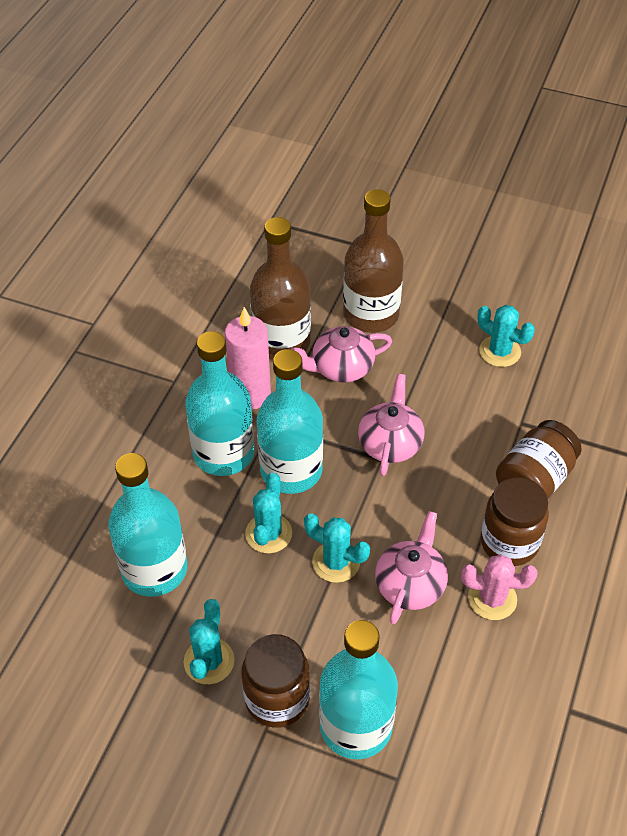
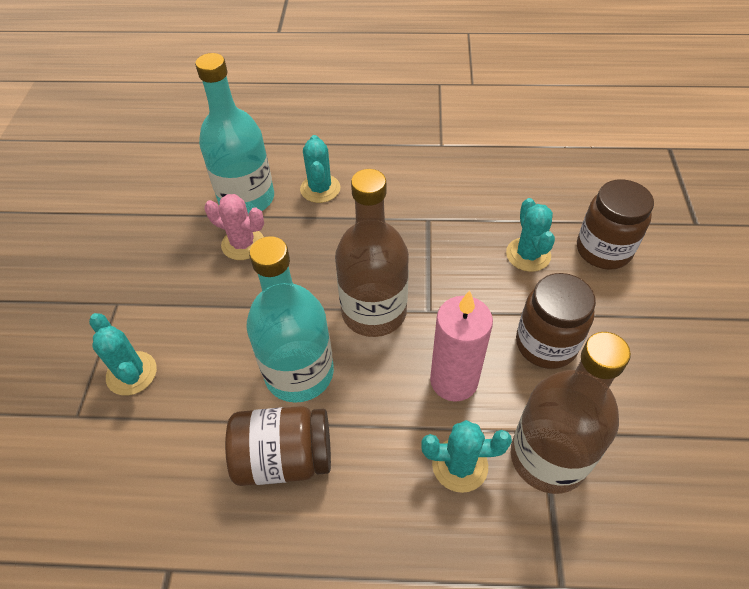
pink teapot: [291,326,392,382] [358,374,424,476] [375,511,448,624] = 3 -> none = 0
turquoise bottle: [108,453,187,597] [185,331,254,476] [257,349,323,494] [319,620,398,759] = 4 -> [195,53,274,216] [246,236,334,403] = 2

